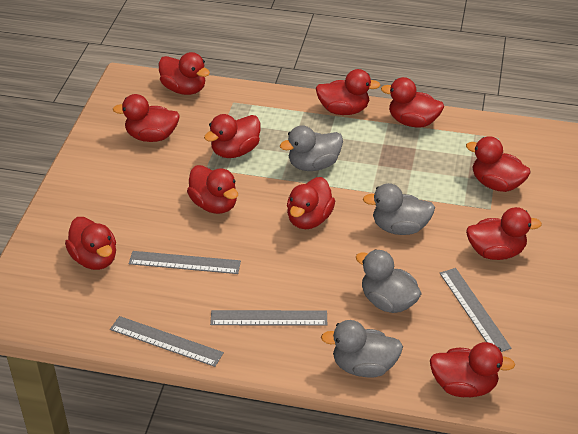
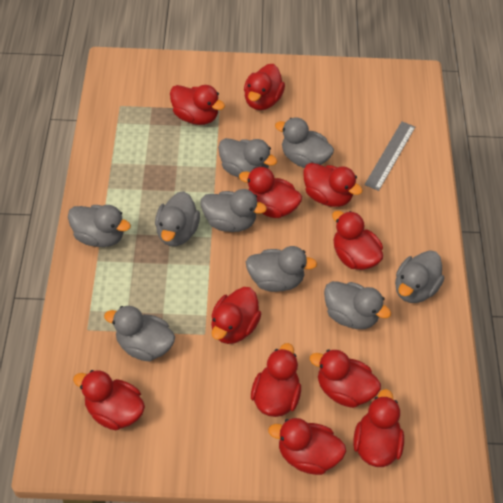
grey duck: [280,125,343,171] [321,320,403,378] [356,249,421,313] [363,183,435,235] = 4 -> [68,205,131,247] [104,306,175,362] [155,191,200,246] [201,189,267,232] [218,138,277,177] [246,246,317,292] [275,118,334,168] [324,281,391,329] [395,250,444,303] = 9
grey ruler: [110,316,224,367] [129,251,241,274] [210,310,327,326] [440,268,511,352] = 4 -> [364,121,415,191] = 1

